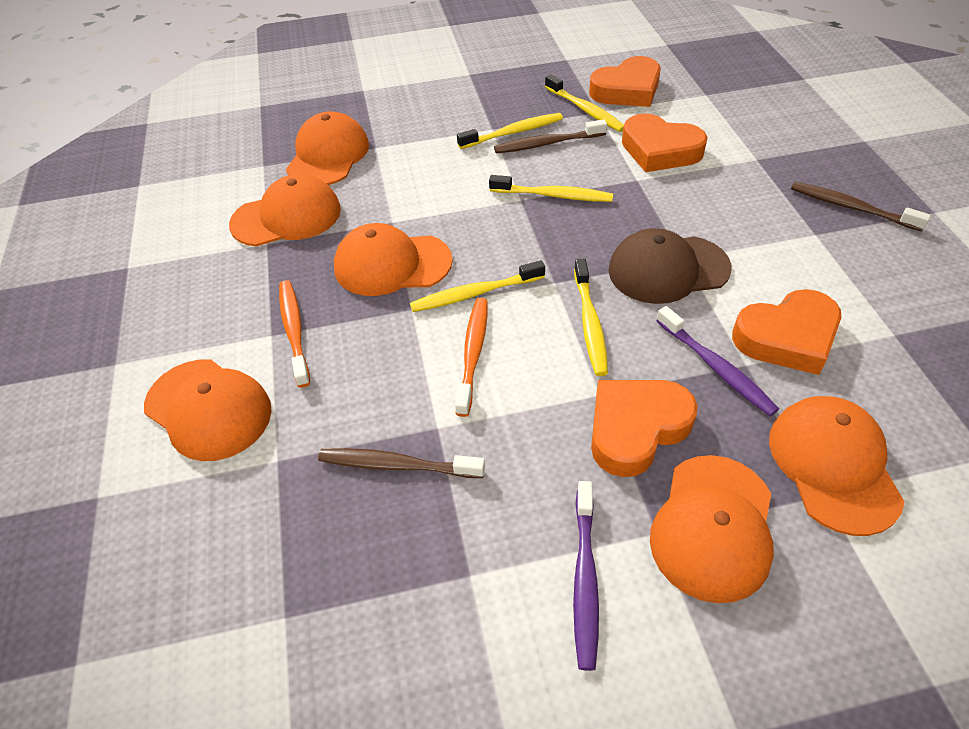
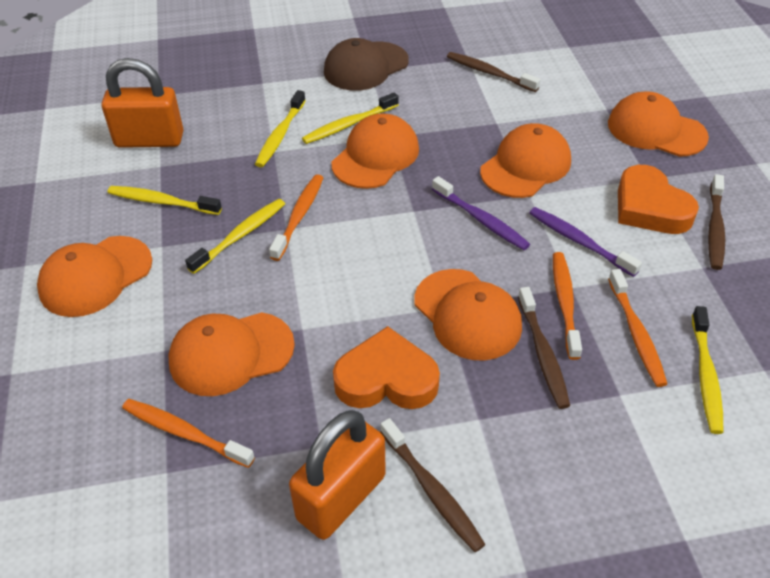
brown toothbrush: [318,448,485,478] [494,119,607,153] [791,182,931,232] = 3 -> [380,418,486,552] [447,52,540,92] [518,287,570,409] [708,174,725,270] = 4
orange heart: [589,56,661,107] [591,380,698,477] [622,113,708,172] [732,289,842,375] = 4 -> [333,326,440,409] [618,165,699,234] = 2
orange padlock: none = 0 -> [102,58,183,148] [289,410,386,540] = 2
orange toothbrush: [279,280,310,388] [455,298,488,417] = 2 -> [122,399,255,468] [269,174,323,261] [553,252,582,360] [608,269,667,387] = 4

